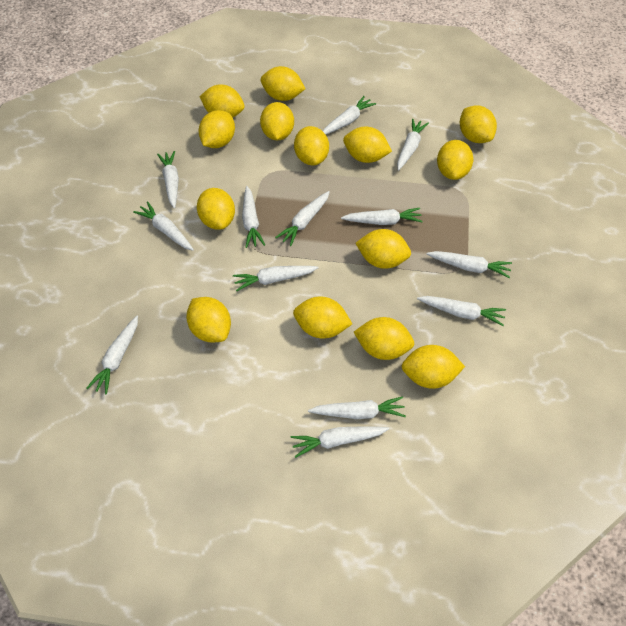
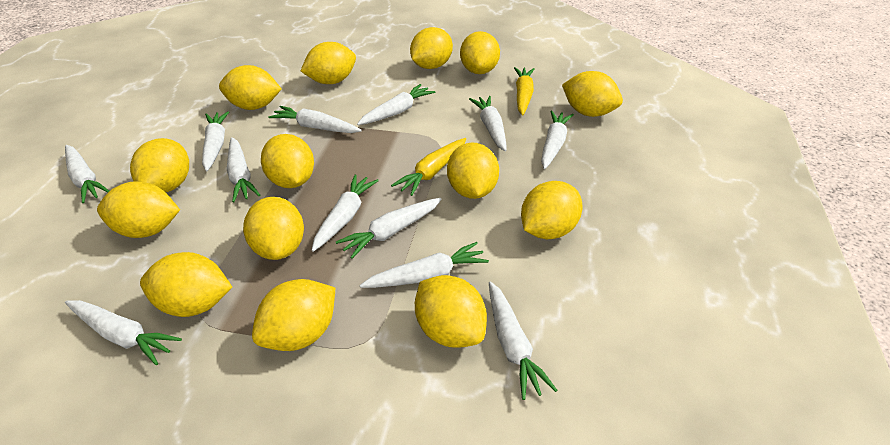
white carrot: [86,316,138,395] [133,201,194,251] [157,151,179,208] [233,266,318,291] [242,186,265,248] [275,191,330,246] [290,427,389,458] [308,396,406,419] [323,96,376,134] [341,208,423,225] [397,119,429,170] [417,296,506,326] [427,251,512,278] = 13 -> [65,145,109,203] [65,300,182,365] [202,111,229,171] [227,137,260,202] [268,106,362,133] [312,174,379,252] [336,198,442,259] [357,84,435,125] [360,242,489,288] [469,96,507,151] [489,282,557,400] [541,110,574,169] = 12
yellow carrot: none = 0 -> [391,138,466,196] [514,67,535,115] = 2

